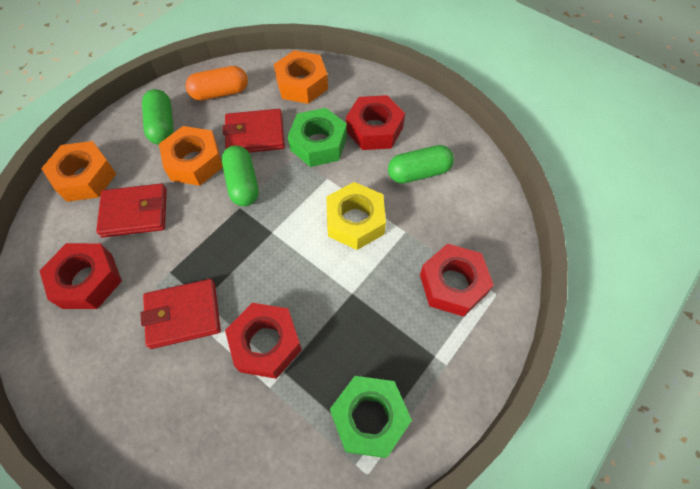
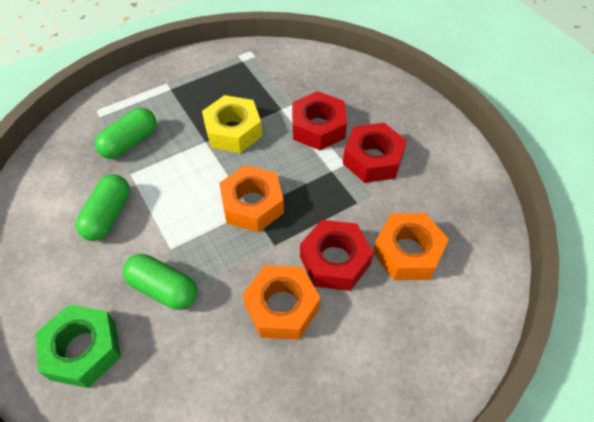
green nut: [288,108,347,167] [330,376,412,458] = 2 -> [35,304,121,388] = 1
orange capsule: [185,66,248,101] = 1 -> none = 0
red nut: [39,243,122,309] [225,303,302,379] [346,95,405,150] [420,244,494,317] = 4 -> [292,91,347,150] [300,220,374,291] [343,123,407,183] = 3
red wallet: [96,183,167,237] [141,279,221,349] [223,109,285,153] = 3 -> none = 0

